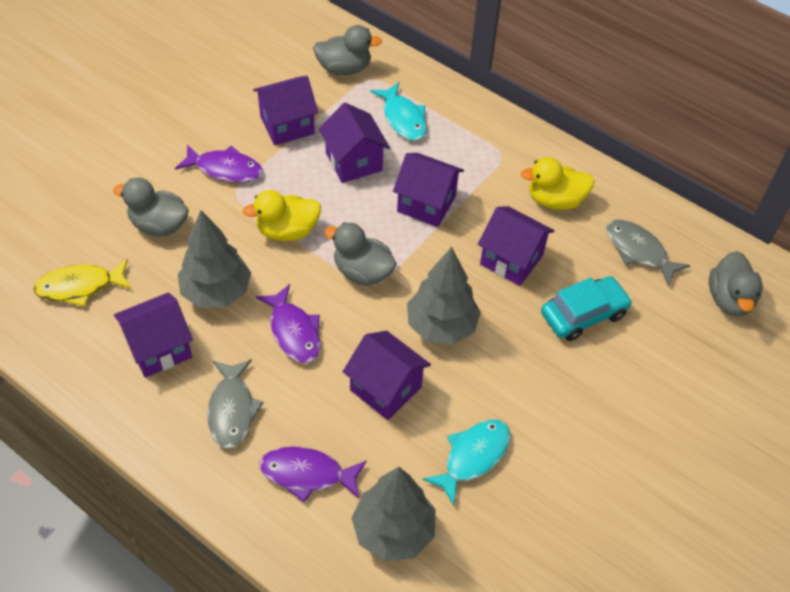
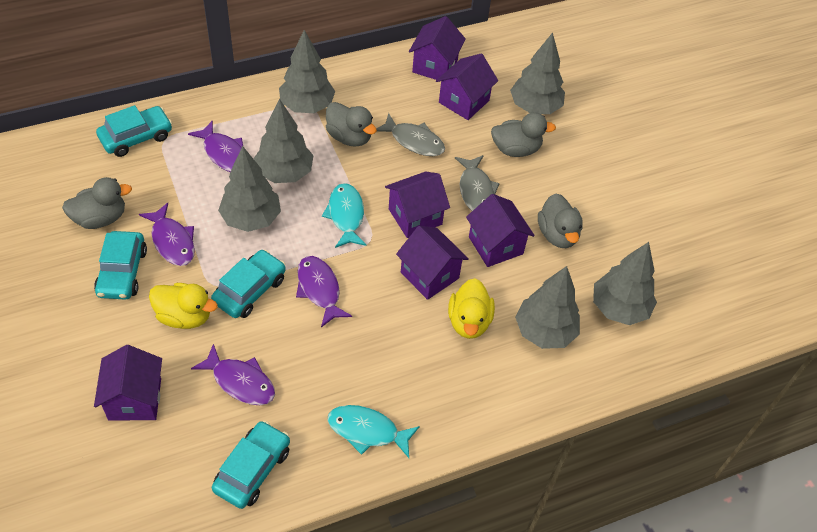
grey tree: [178,210,251,308] [351,467,436,561] [407,247,481,344] = 3 -> [218,146,281,232] [254,99,314,183] [279,30,335,113] [510,32,565,114] [515,266,580,349] [593,242,657,325] = 6
purple fish: [175,144,263,183] [256,284,321,363] [260,447,367,502] = 3 -> [139,203,195,266] [188,121,243,172] [191,344,275,405] [296,256,352,327] = 4
turquoise car: [541,276,632,341] = 1 -> [94,231,147,300] [96,105,172,157] [211,249,286,318] [212,421,290,509] = 4
yellow fish: [33,259,131,307] = 1 -> none = 0

